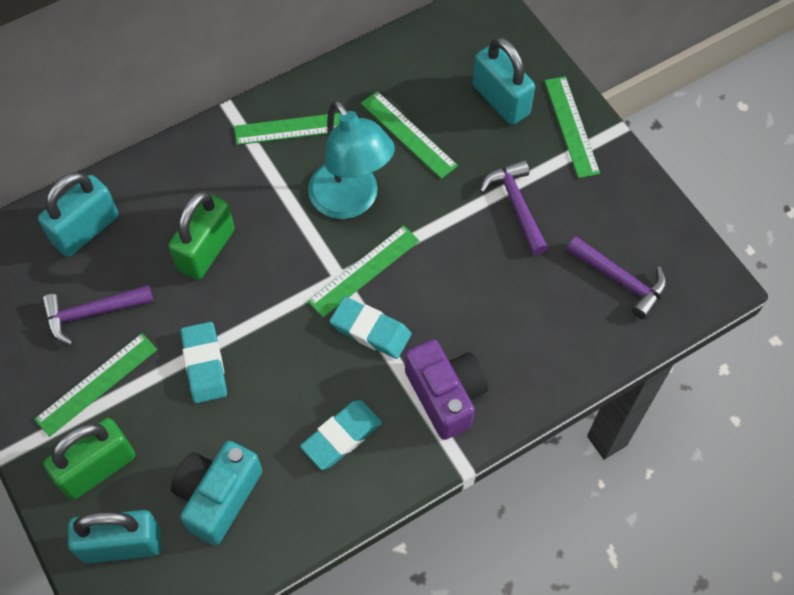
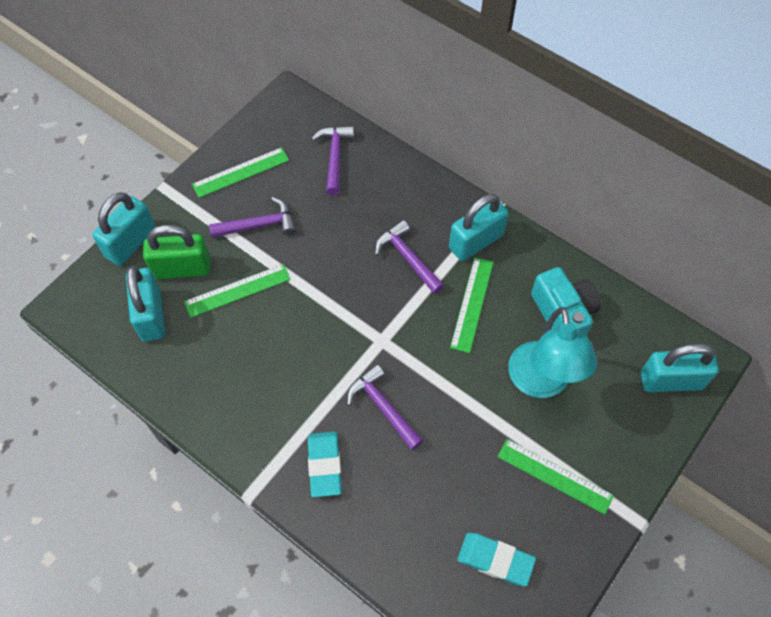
green padlock: [43,418,135,500] [168,191,235,280] = 2 -> [143,225,211,279] = 1
green ruler: [34,333,157,437] [234,113,341,145] [308,226,420,318] [361,91,458,179] [545,76,600,178] = 5 -> [184,264,291,318] [192,147,289,198] [450,257,493,353] [497,439,614,515] = 4
purple camera: [405,339,488,440] = 1 -> none = 0
purple hammer: [41,285,154,345] [480,160,548,255] [567,236,667,319] = 3 -> [209,197,296,238] [311,126,354,195] [347,364,423,450] [375,220,444,294] = 4
turquoise eraser: [181,322,227,403] [300,400,382,470] [330,297,412,359] = 3 -> [308,432,342,497] [457,533,536,587] = 2
turquoise padlock: [38,172,118,257] [68,510,161,563] [473,37,535,125] = 3 -> [92,192,156,266] [126,266,165,342] [449,194,509,261] [641,344,719,392] = 4

